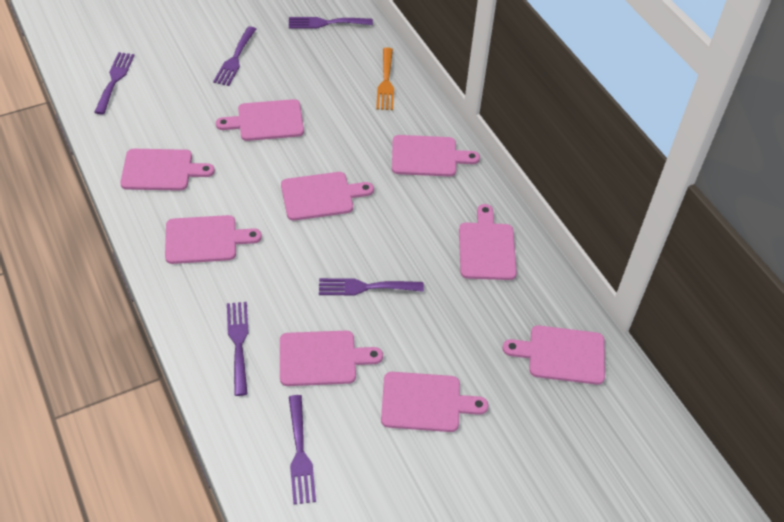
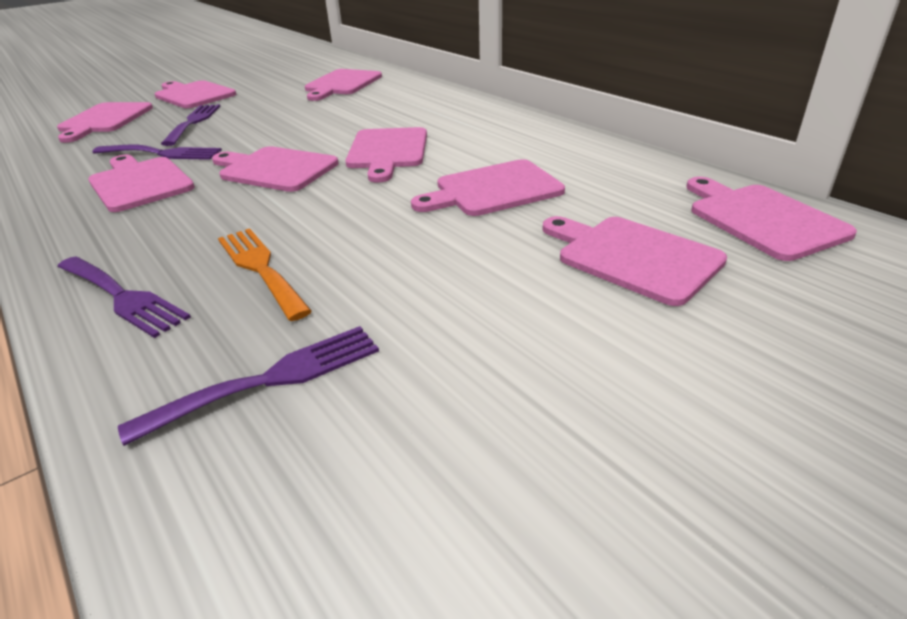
purple fork: [94,52,134,115] [213,26,256,86] [227,302,249,396] [289,17,373,28] [289,395,316,504] [319,278,424,296] = 6 -> [57,256,191,338] [92,145,222,160] [118,326,379,446] [161,104,220,146] = 4

